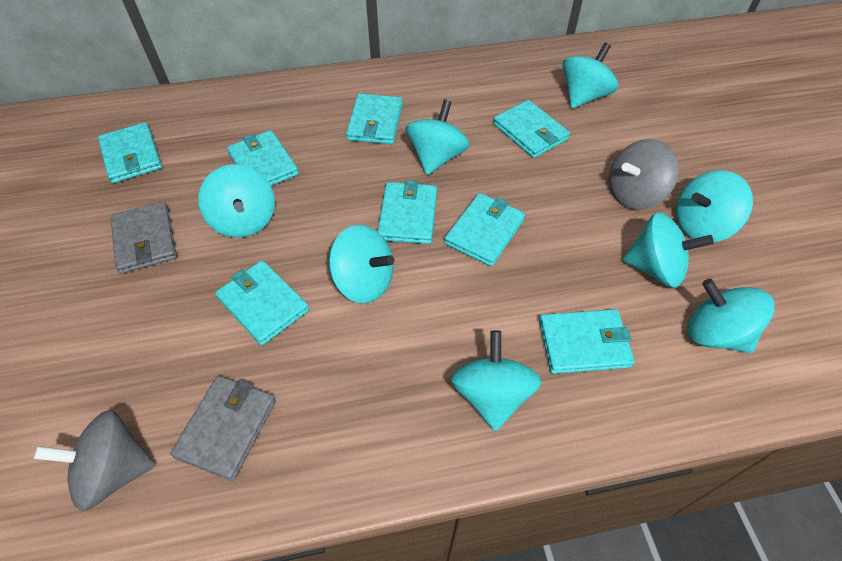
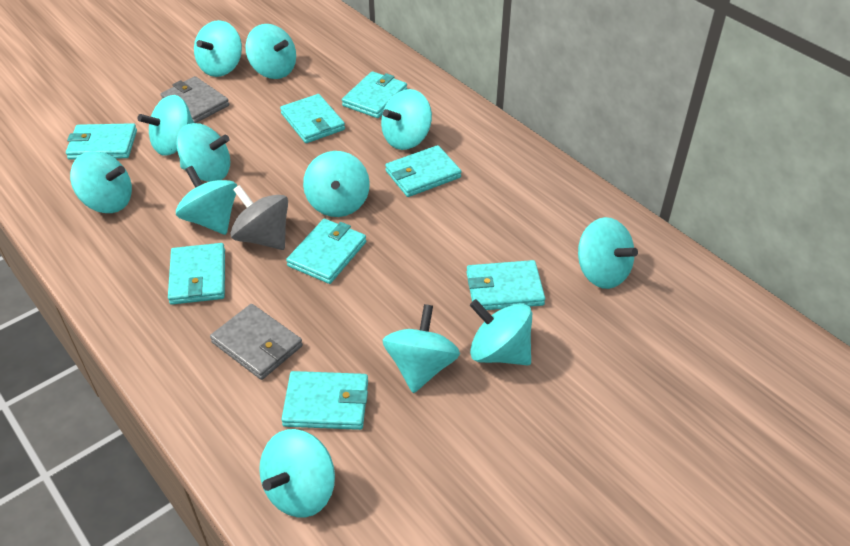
grey spinning top: [34,410,156,511] [609,139,679,210] = 2 -> [230,185,288,250] = 1
turquoise spinning top: [198,164,275,238] [329,225,394,303] [405,99,470,175] [451,330,542,431] [562,43,618,108] [622,212,714,288] [676,170,753,242] [688,279,775,353] = 8 -> [70,151,132,213] [138,95,194,156] [176,123,230,182] [176,166,237,235] [194,20,242,77] [245,24,296,79] [259,429,335,518] [303,151,370,217] [381,89,432,150] [382,304,460,393] [470,299,532,365] [578,217,638,289] = 12

